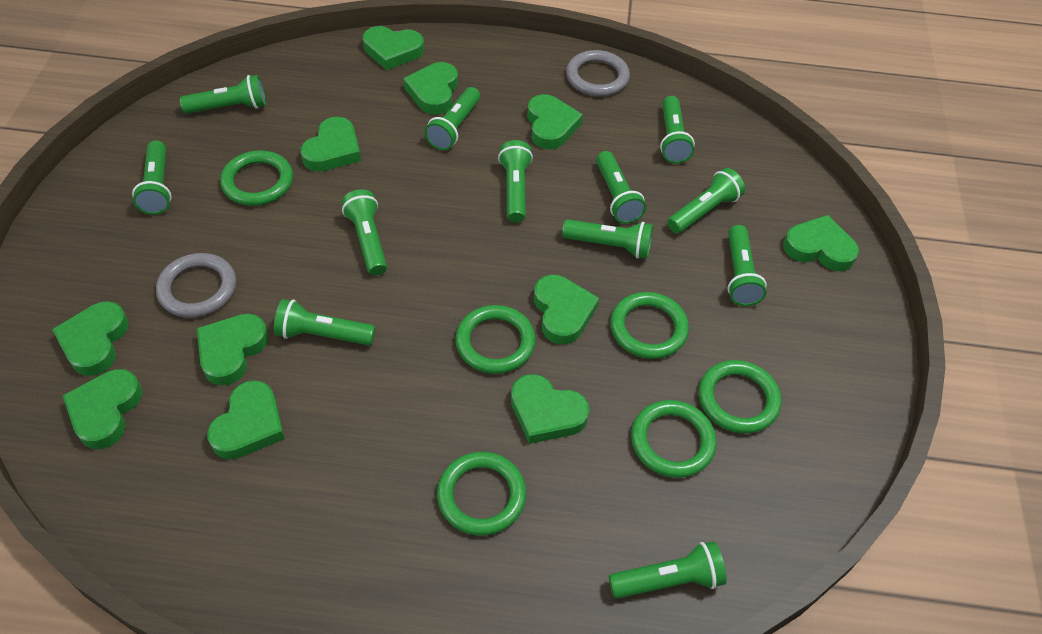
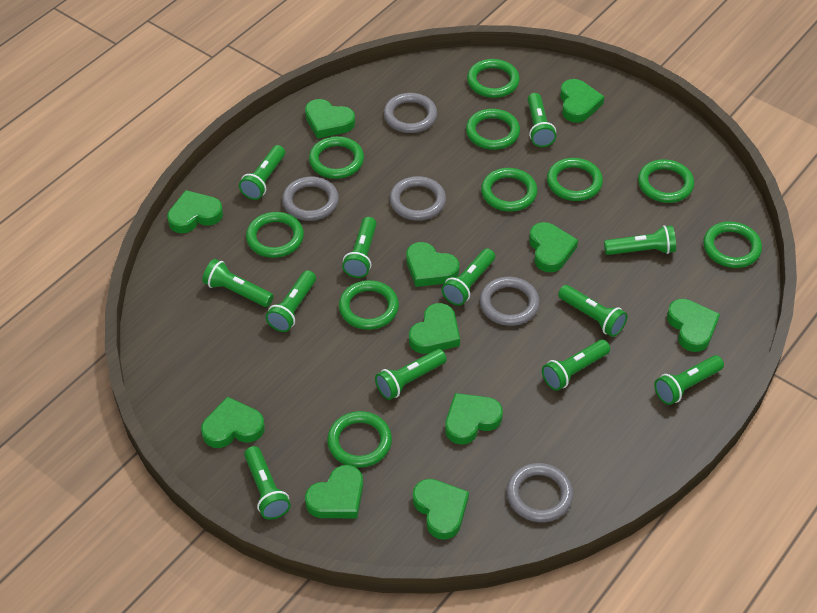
green ring: [220,150,293,206] [437,452,526,536] [456,305,536,374] [610,292,689,359] [631,400,716,478] [699,360,782,434] = 6 -> [246,212,304,258] [309,136,364,179] [327,411,392,468] [339,280,399,330] [466,109,520,150] [467,59,520,98] [481,168,537,212] [547,158,603,201] [638,159,694,203] [703,222,762,268] = 10
grey ring: [156,253,236,318] [566,50,630,97] = 2 -> [282,177,339,221] [384,93,437,133] [390,176,446,220] [480,277,540,326] [507,463,573,522] = 5

